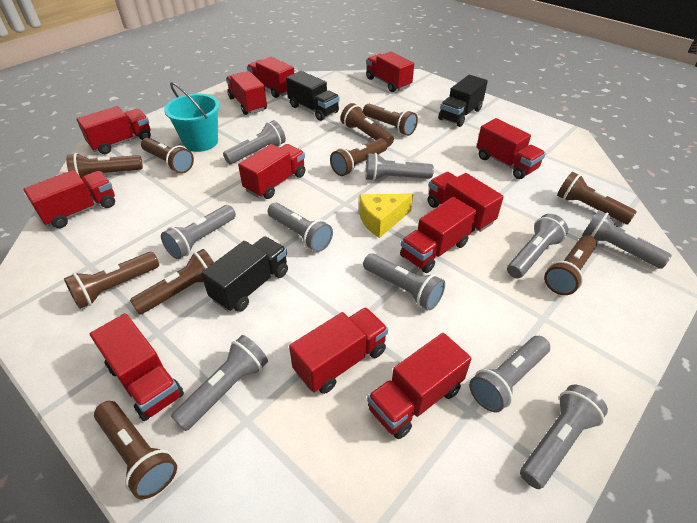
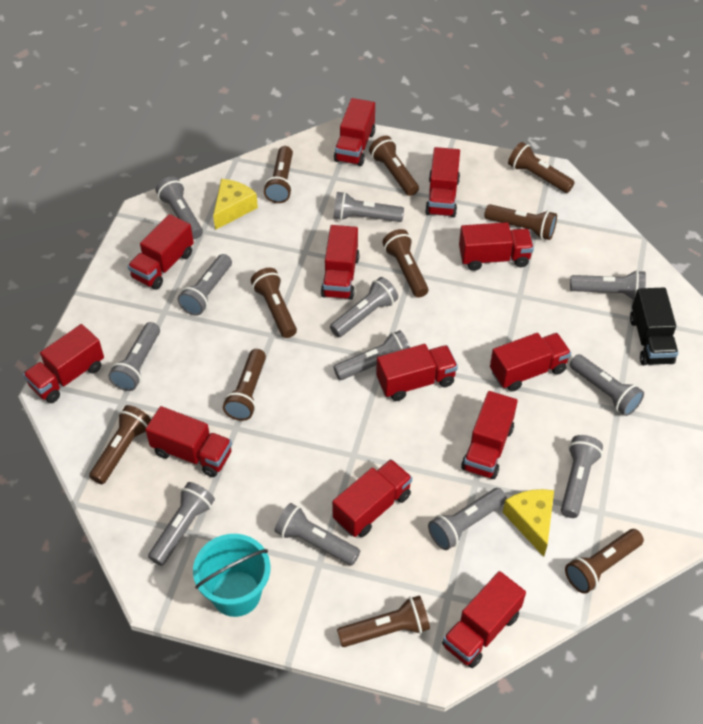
black truck: [201,237,288,312] [286,71,340,121] [438,75,488,127] = 3 -> [630,287,678,365] = 1
grey flashlight: [161,205,236,259] [171,335,268,431] [223,120,286,164] [268,203,333,252] [363,253,445,310] [365,153,434,181] [469,336,550,413] [507,214,568,278] [520,384,608,489] [582,210,672,269] = 10 -> [108,322,160,391] [148,482,215,566] [156,176,203,239] [178,254,232,316] [275,503,360,566] [330,277,398,337] [333,192,404,222] [333,330,410,380] [428,488,507,550] [561,435,603,518] [570,270,646,300] [570,354,644,416] = 12
yellow cheese: [359,193,413,238] = 1 -> [213,179,258,230] [503,489,554,557] = 2

